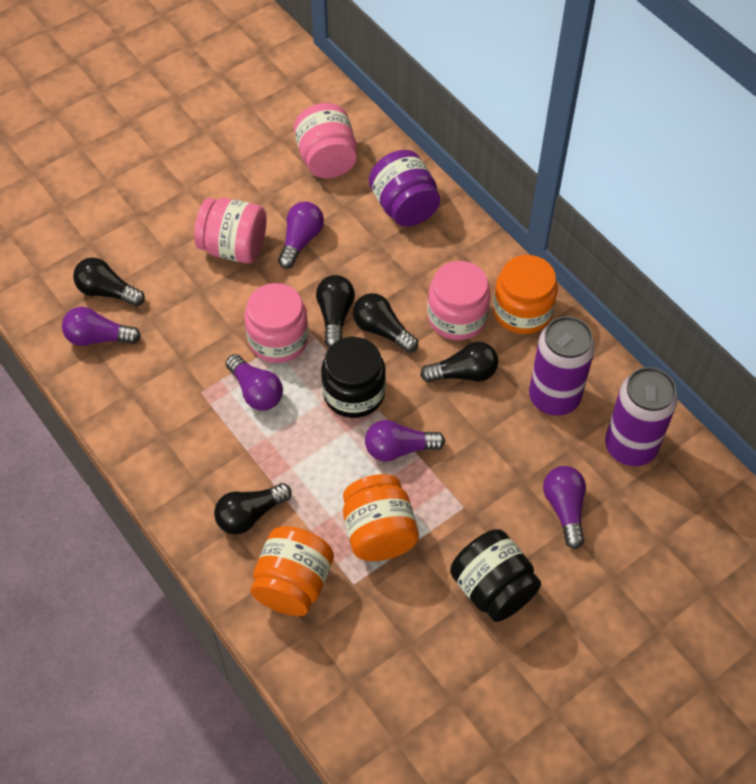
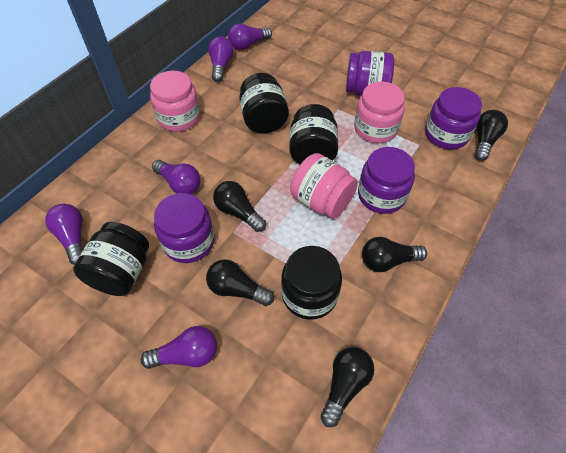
black jar: [321,337,386,418] [450,529,541,622] = 2 -> [73,222,149,296] [239,73,289,133] [281,246,342,320] [289,104,338,164] = 4
orange jar: [251,526,334,616] [343,474,419,561] [493,255,558,334] = 3 -> none = 0
pink jar: [194,198,267,264] [244,283,309,363] [294,103,357,178] [427,261,491,340] = 4 -> [150,71,200,131] [290,153,358,218] [354,82,405,143] = 3
purple can: [529,316,595,416] [605,367,678,466] = 2 -> none = 0
purple jar: [369,150,440,227] = 1 -> [154,193,215,263] [346,51,394,96] [358,147,415,214] [425,87,482,149] = 4

